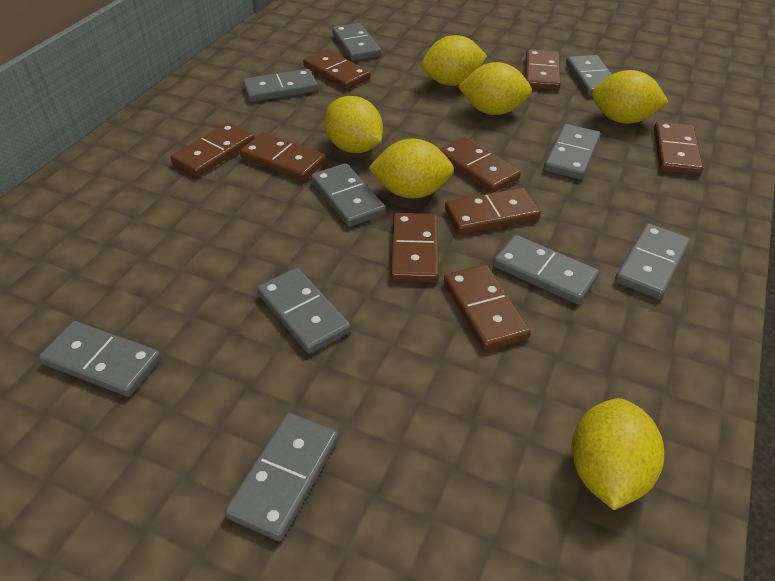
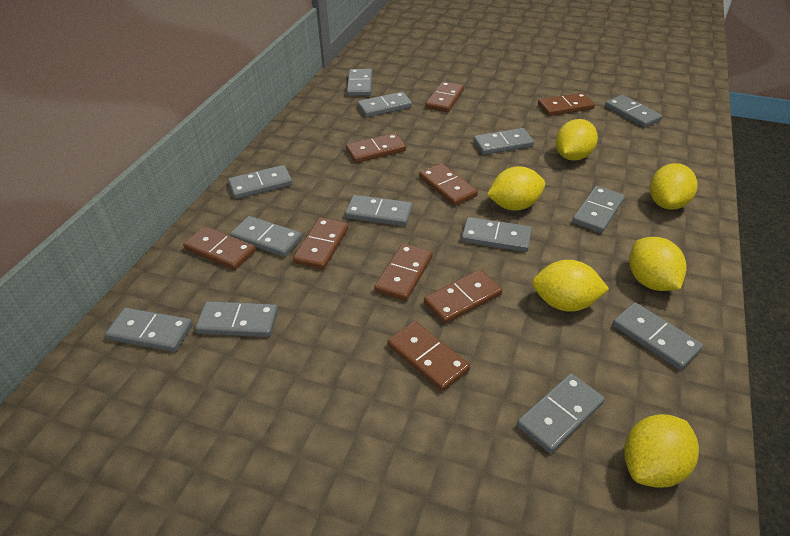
grey domino: [39,321,161,397] [225,413,338,541] [243,69,318,102] [257,268,351,354] [311,163,386,227] [332,23,381,61] [493,235,599,304] [544,124,600,180] [566,55,612,97] [615,223,690,299] = 10 -> [105,308,193,352] [195,301,278,337] [228,165,293,199] [230,216,302,257] [345,195,413,226] [347,69,372,96] [357,92,412,117] [461,217,532,252] [473,128,534,155] [517,374,605,453] [572,186,625,233] [605,95,662,128] [613,302,703,370] = 13

